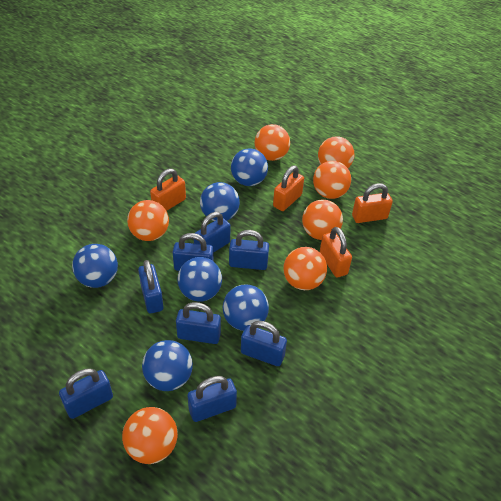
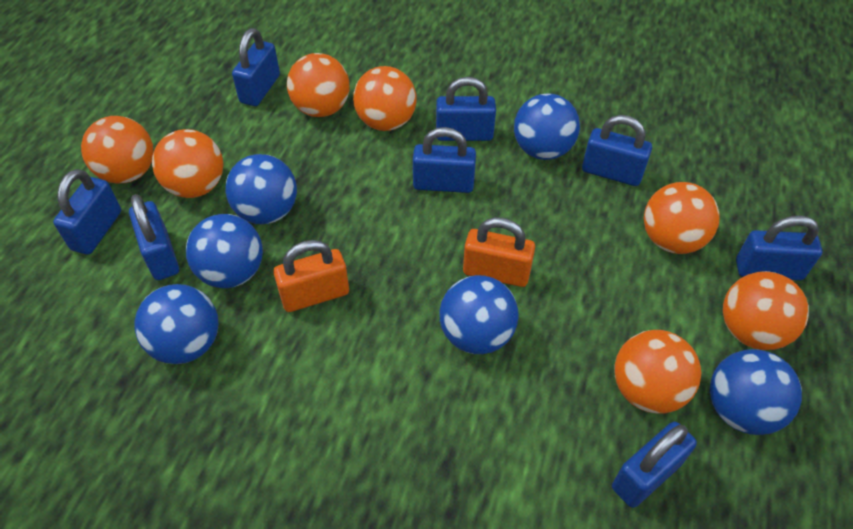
orange padlock: [150,168,186,211] [273,165,304,211] [320,227,352,277] [352,183,393,223] = 4 -> [273,240,349,312] [463,217,535,287] = 2

